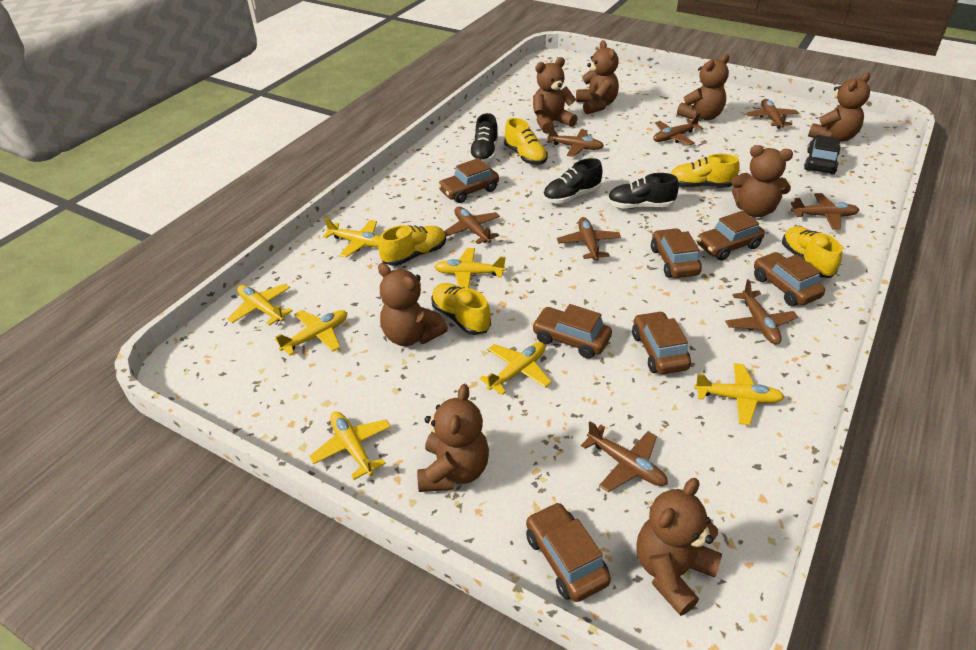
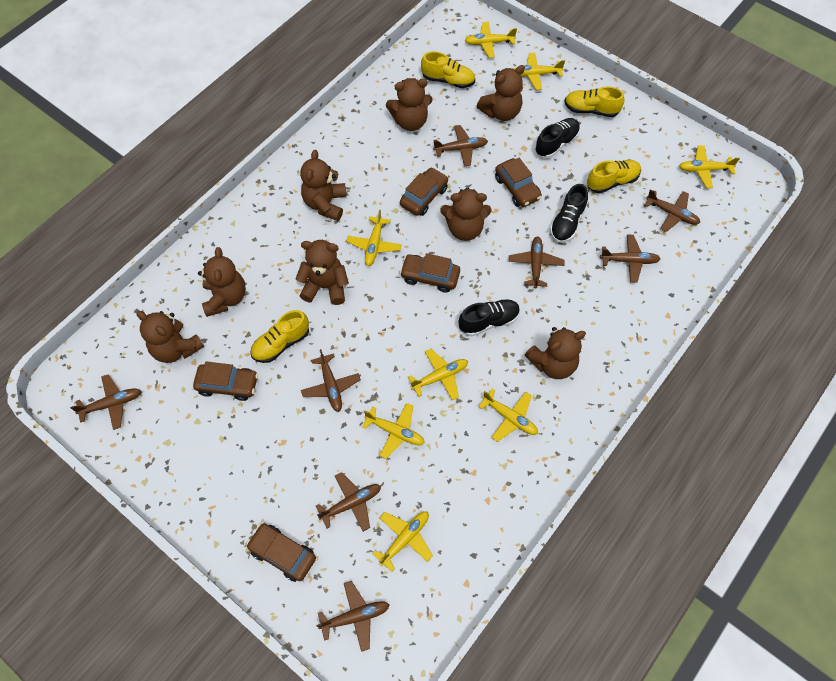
black car: [804,135,841,175] = 1 -> none = 0
brown car: [438,158,499,203] [526,502,611,602] [532,304,612,359] [632,311,691,374] [651,228,702,278] [697,211,765,261] [754,252,825,306] = 7 -> [193,362,258,401] [246,524,316,582] [400,167,448,216] [400,253,460,293] [495,158,542,207] = 5
yellow plane: [227,284,293,326] [275,310,348,355] [309,411,391,480] [323,218,380,257] [434,248,506,288] [479,342,551,395] [694,363,785,425] = 7 -> [346,210,402,266] [362,403,425,459] [373,511,433,572] [408,349,468,400] [465,22,517,58] [478,389,538,442] [514,53,565,90] [679,146,740,188] = 8
yellow shoe: [378,225,446,266] [431,283,491,335] [504,118,548,165] [670,154,740,188] [782,226,842,278] = 5 -> [251,310,309,363] [421,51,475,88] [564,86,625,117] [587,160,641,193] = 4

